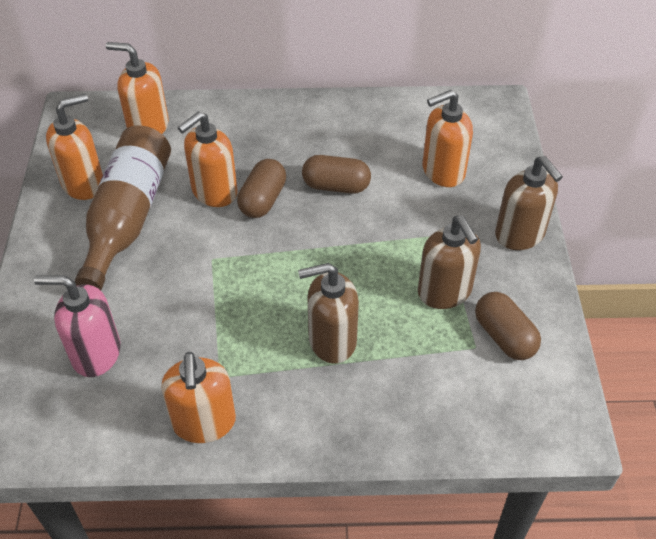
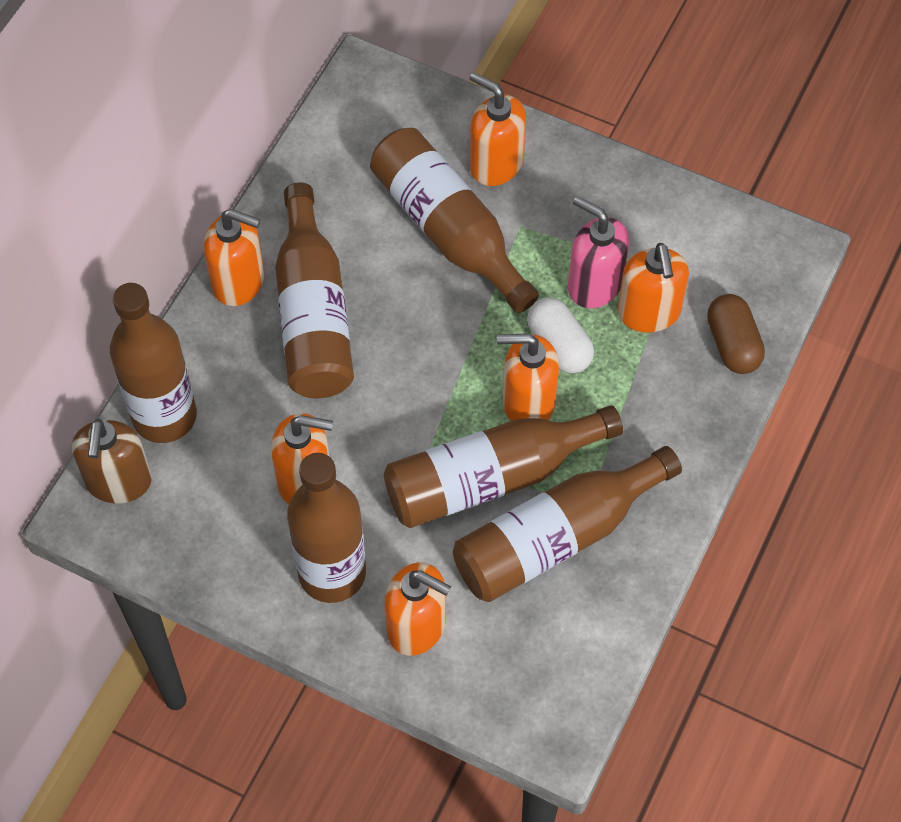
brown bottle: [75,125,171,290] = 1 -> [110,283,197,443] [275,182,354,398] [287,453,366,603] [370,128,539,313] [384,405,623,528] [453,446,682,602] = 6
brown capsule: [237,159,286,218] [302,155,371,194] [475,292,541,360] = 3 -> [707,294,765,374] = 1
brown soap dispenser: [298,263,359,364] [418,215,481,309] [495,156,563,250] = 3 -> [72,419,152,504] = 1
orange soap dispenser: [46,94,103,200] [106,42,169,134] [161,352,236,443] [178,111,237,207] [423,90,473,187] = 5 -> [204,209,264,306] [271,413,333,504] [385,562,451,656] [470,72,526,186] [497,333,559,421] [617,243,689,333] = 6
white capsule: none = 0 -> [527,297,594,373] = 1

